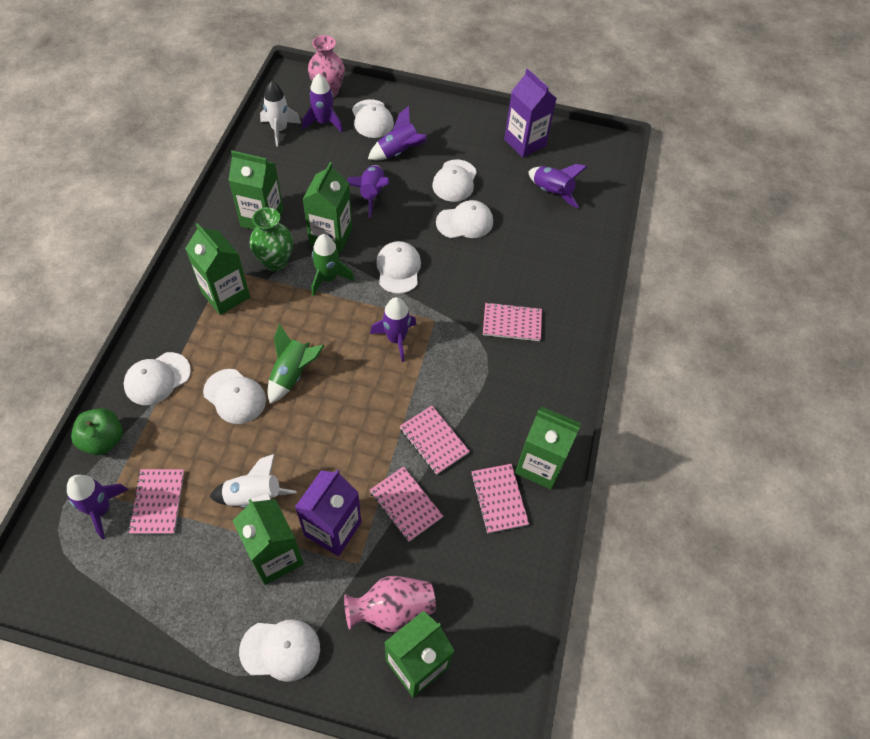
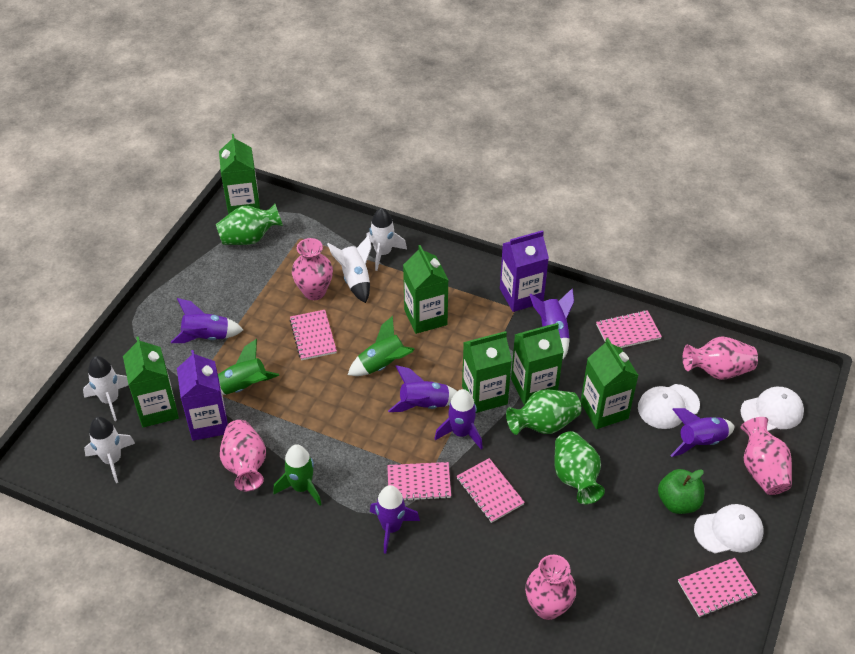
green rocket: [268,324,324,404] [312,234,355,296] = 2 -> [218,339,279,395] [273,444,322,506] [348,316,415,376] = 3
green vase: [250,208,293,272] = 1 -> [216,204,283,245] [506,390,581,435] [554,431,605,504] = 3
pink vase: [308,35,345,98] [344,576,436,632] = 2 -> [220,420,266,491] [292,238,333,300] [525,555,576,620] [683,336,758,380] [741,417,792,495] = 5
white cap: [124,352,191,405] [203,369,266,424] [239,619,320,682] [352,99,394,138] [376,241,421,294] [432,160,477,202] [436,200,493,238] = 7 -> [638,384,700,429] [694,504,763,554] [740,387,804,431] = 3
white rocket: [209,454,296,507] [260,81,301,147] = 2 -> [83,356,128,421] [84,417,135,483] [327,235,372,303] [366,208,407,271] = 4

